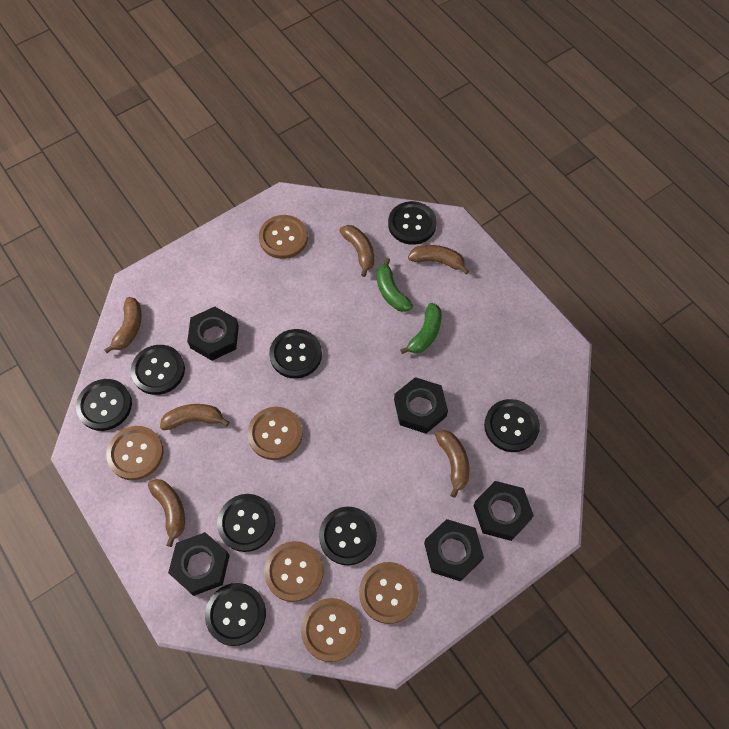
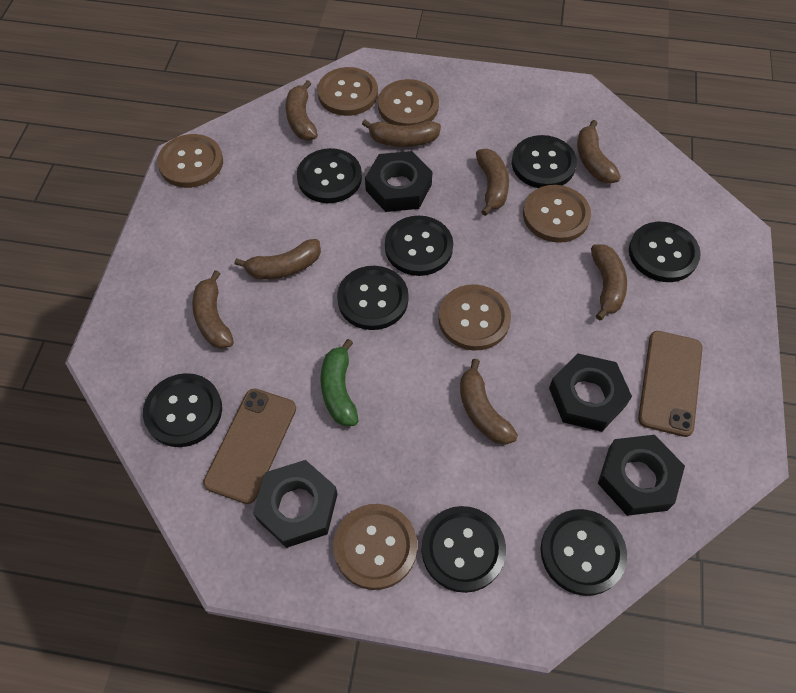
black nut: [168,532,230,596] [187,307,239,361] [394,377,448,434] [424,519,484,582] [473,481,534,541] = 5 -> [253,460,337,548] [365,151,432,212] [549,353,632,432] [598,435,685,516] = 4
brown banana: [104,297,142,353] [148,479,185,547] [160,404,229,430] [339,225,374,277] [408,245,469,274] [435,430,469,498] = 6 -> [192,270,234,349] [235,239,321,280] [285,80,318,140] [362,120,441,147] [460,359,518,445] [476,149,509,216] [577,120,621,184] [591,244,627,320] = 8
brown phone: none = 0 -> [203,389,296,504] [638,331,703,437] = 2
green banana: [377,258,413,312] [400,303,442,354] = 2 -> [320,339,358,426] = 1

